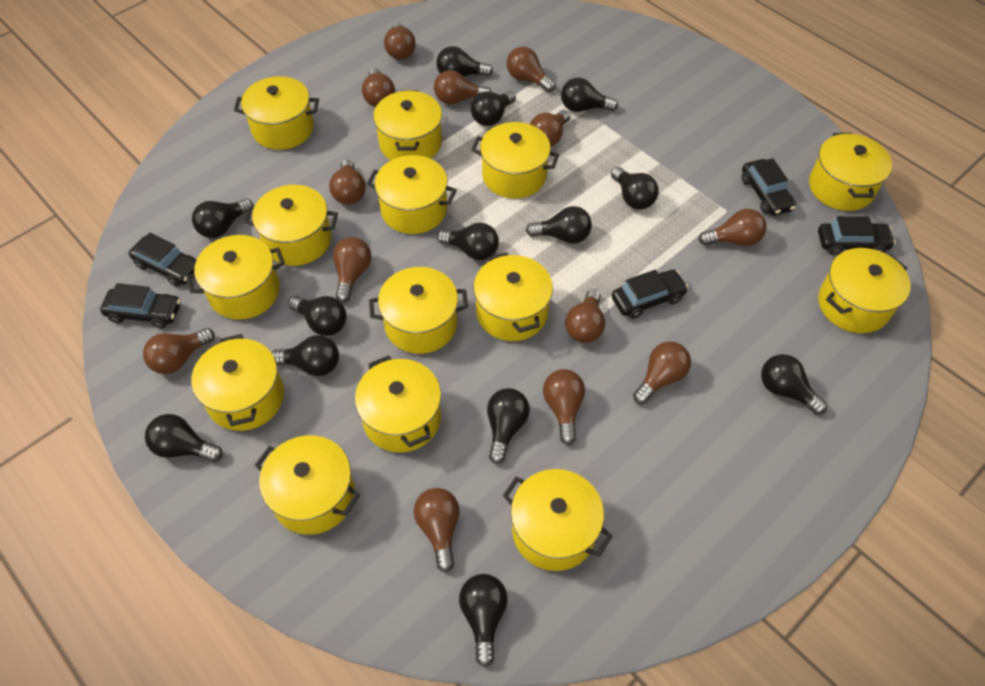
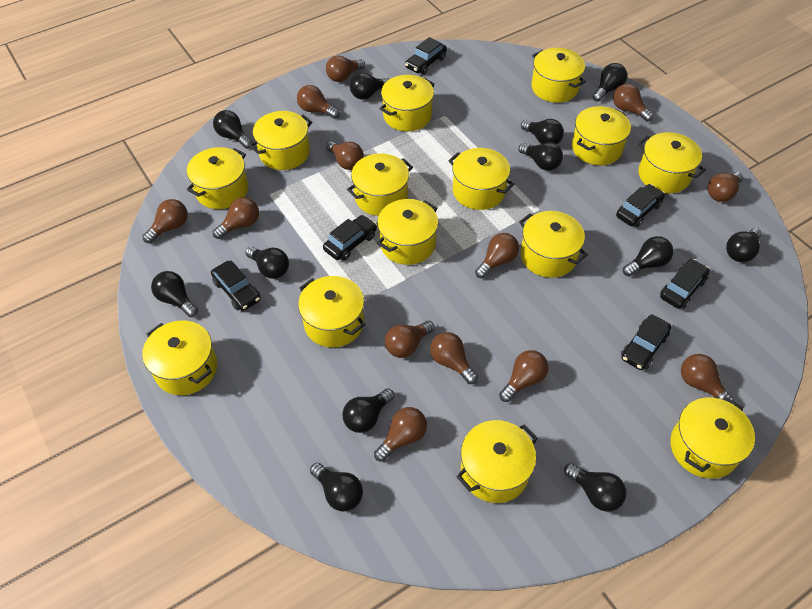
black car: [100,283,181,329] [129,233,196,287] [612,270,689,319] [742,158,796,216] [818,216,896,255] = 5 -> [211,260,261,311] [323,215,377,260] [405,37,447,74] [616,184,665,227] [621,315,671,370] [660,259,710,309] = 6
black light bulb: [145,414,223,462] [192,199,253,238] [272,335,339,376] [288,296,347,336] [436,46,493,77] [437,223,499,260] [459,574,508,667] [471,91,516,126] [487,388,530,464] [526,206,592,244] [561,77,618,112] [611,167,659,210] [761,354,827,415] = 13 -> [151,271,198,317] [213,110,253,149] [245,247,289,279] [310,463,363,512] [342,388,394,433] [350,73,389,100] [518,142,563,171] [521,119,564,144] [564,463,627,512] [593,63,627,101] [623,236,673,276] [726,228,762,262] = 12

